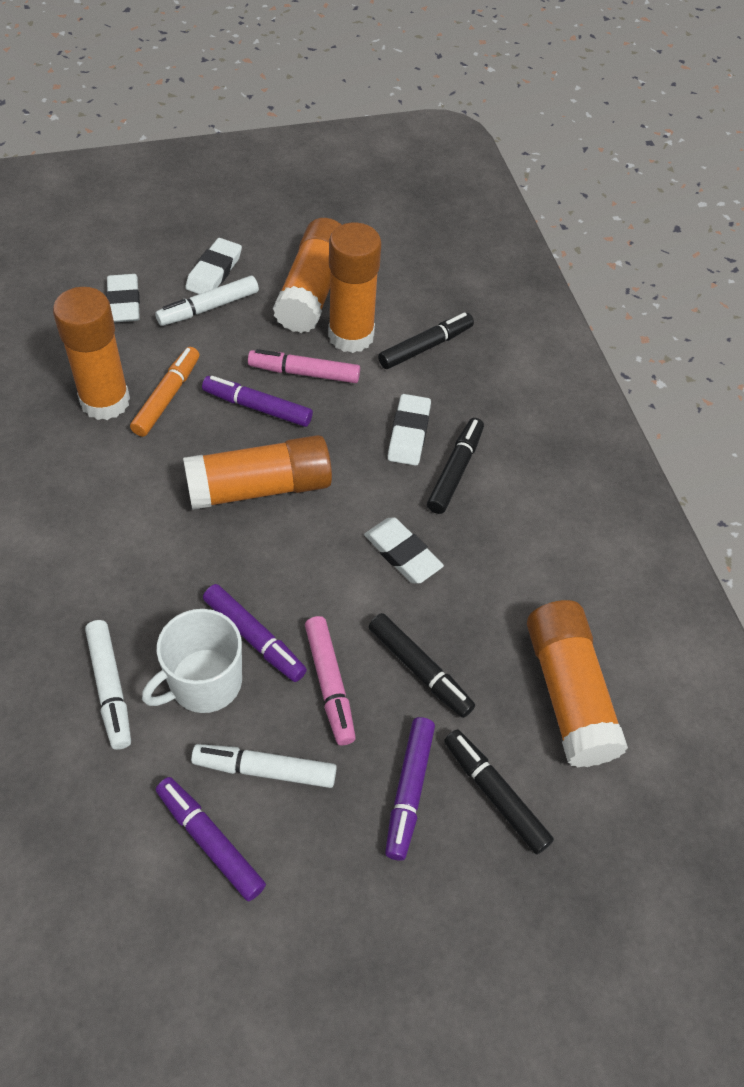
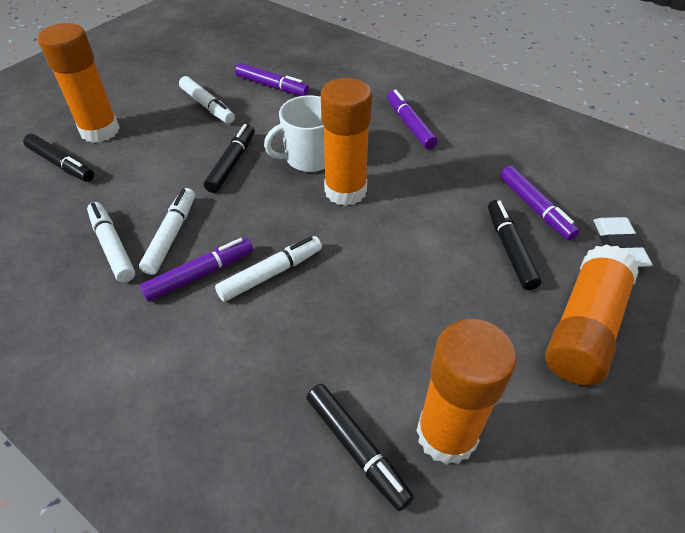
orange glue stick: [53,287,130,420] [183,435,332,510] [273,218,342,333] [328,223,381,353] [527,600,628,767] = 5 -> [38,23,120,143] [321,78,372,206] [417,319,517,465] [545,244,639,385] = 4
orange marker: [130,347,200,437] = 1 -> none = 0
pink marker: [248,349,360,383] [305,616,356,745] = 2 -> none = 0
white eraser: [106,274,140,323] [186,238,242,294] [364,517,444,584] [388,394,431,466] = 4 -> [593,217,653,267] = 1
white marker: [85,620,131,750] [155,276,259,326] [191,744,337,788] = 3 -> [87,202,135,282] [139,188,195,275] [179,76,235,124] [215,236,322,302] = 4

